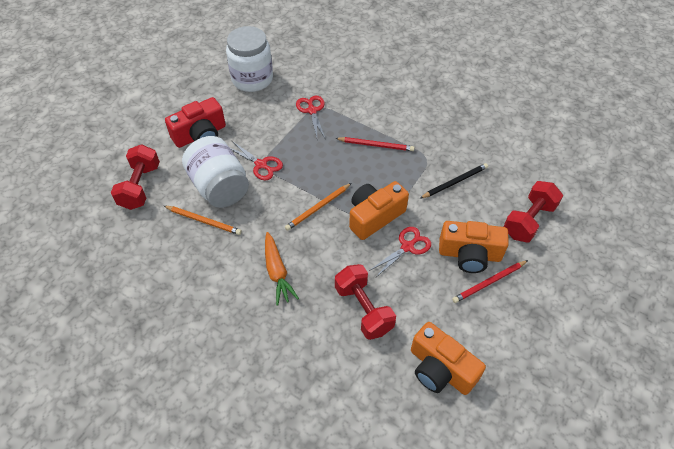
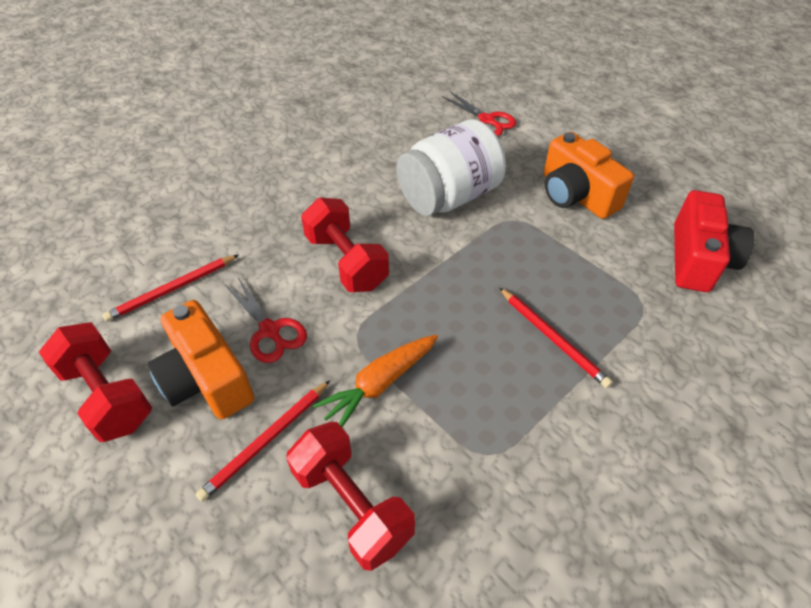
black pencil: [420,163,488,199] = 1 -> none = 0
orange camera: [349,181,409,240] [411,322,486,395] [439,221,509,273] = 3 -> [147,300,254,419] [544,132,634,219] = 2
orange pencil: [164,206,242,235] [285,183,352,231] = 2 -> none = 0
red pencil: [335,137,414,151] [452,260,528,303] = 2 -> [102,255,238,322] [196,380,330,502] [500,288,613,388] = 3
red scissors: [230,141,283,180] [296,96,326,140] [369,227,431,278] = 3 -> [225,277,307,363] [441,91,516,136] = 2
white jar: [182,136,249,208] [226,26,273,92] = 2 -> [396,119,506,216] = 1

